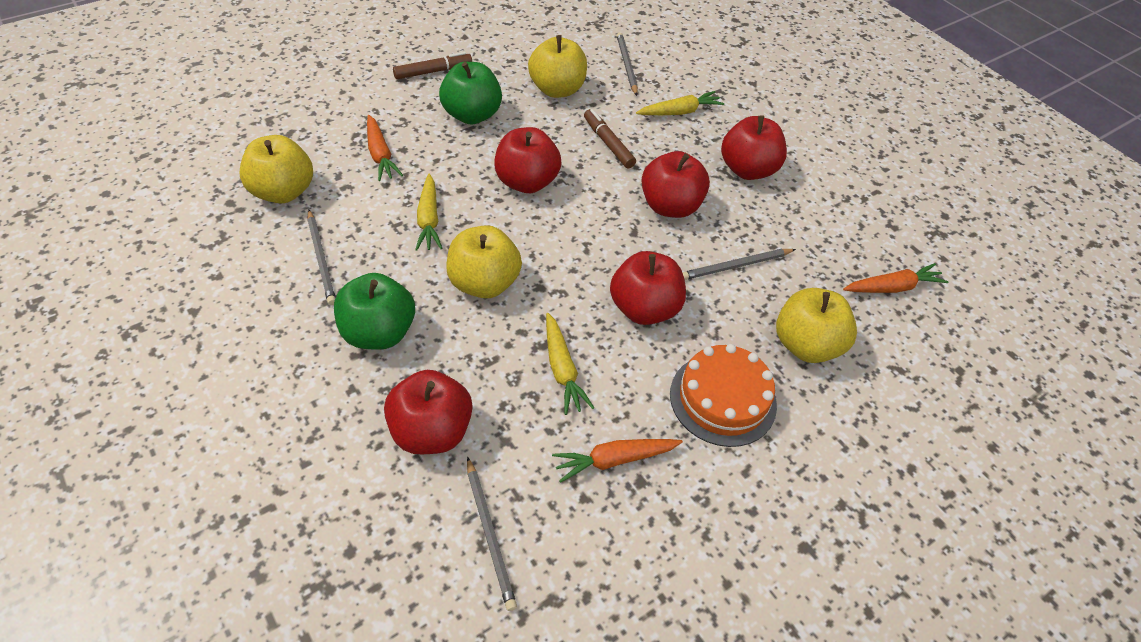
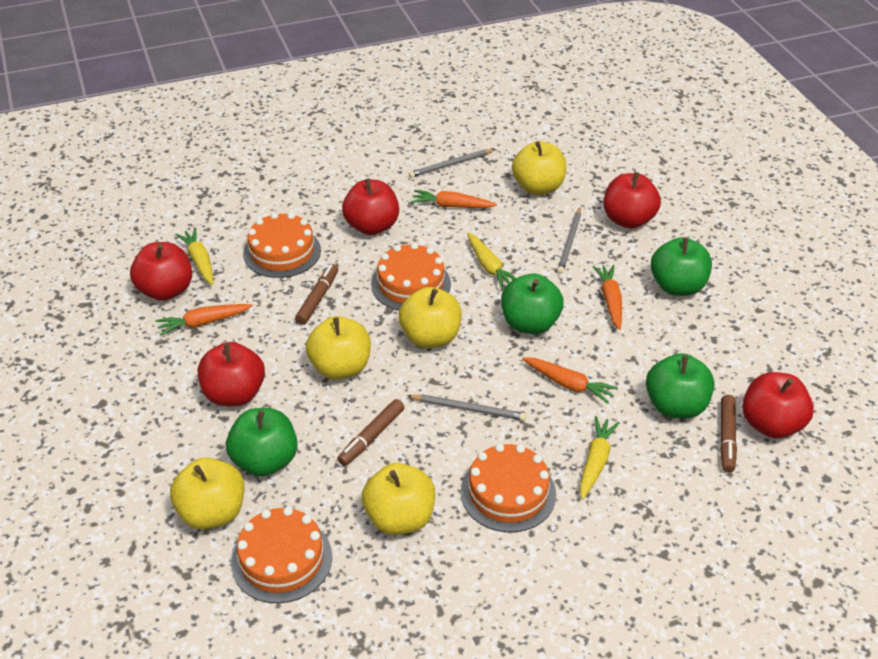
brown marker: [393,52,472,79] [584,109,636,169] = 2 -> [295,264,338,325] [337,399,404,466] [720,395,737,472] = 3
green apple: [334,273,415,350] [439,62,502,124] = 2 -> [226,408,298,476] [501,274,564,334] [646,353,714,419] [651,237,712,296] = 4
grey pencil: [307,210,335,305] [467,457,517,611] [617,32,638,96] [682,249,796,280] = 4 -> [407,394,526,421] [409,149,495,178] [557,208,581,274] = 3
orange cake: [670,344,777,447] = 1 -> [231,507,332,603] [243,212,321,278] [371,243,451,310] [461,443,556,532] = 4
orange carrot: [367,115,403,181] [552,439,683,483] [843,263,948,293] = 3 -> [156,304,252,336] [411,190,497,208] [522,357,618,404] [593,265,622,330] = 4
yellow apple: [239,135,313,203] [446,225,522,298] [528,35,587,98] [776,288,857,363] = 4 -> [170,458,244,530] [306,316,371,380] [362,463,435,535] [399,287,462,348] [512,141,566,195] = 5

